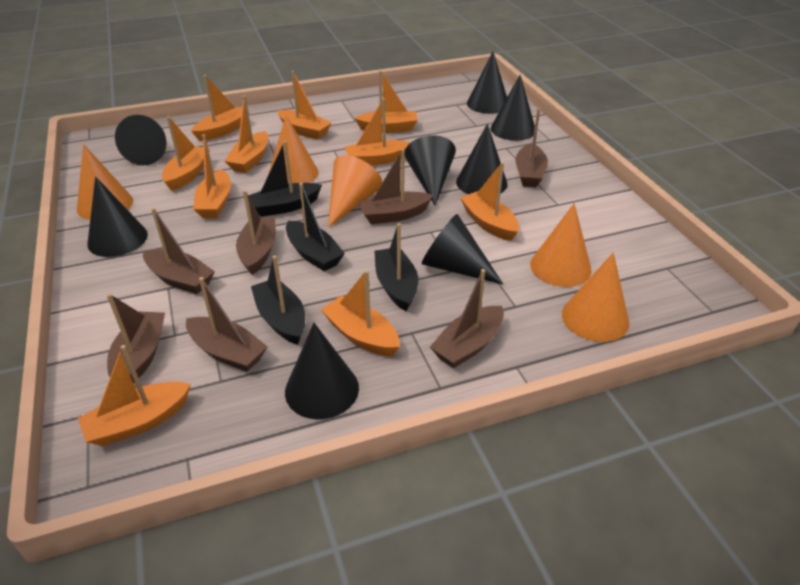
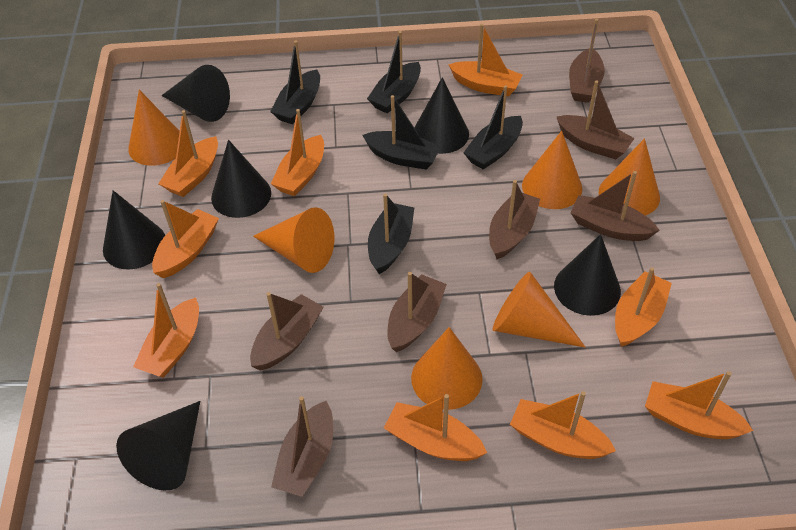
black boat: [248,141,322,217] [251,255,305,345] [286,183,345,271] [375,223,418,311] = 4 -> [270,41,320,124] [362,95,441,170] [367,31,421,113] [368,194,414,274] [464,85,523,170] = 5
black cone: [87,177,148,257] [115,115,167,165] [285,323,359,419] [405,135,456,206] [422,214,503,284] [456,124,507,194] [467,52,507,114] [491,75,535,141] = 8 -> [103,190,165,270] [116,401,200,491] [162,65,230,122] [211,140,271,218] [414,77,469,154] [554,234,621,316] = 6
orange boat: [78,345,191,446] [162,116,210,191] [191,75,242,141] [193,135,231,218] [225,96,268,173] [278,71,332,140] [321,270,400,356] [345,98,411,166] [354,71,418,133] [460,162,519,241] = 10 -> [133,283,199,378] [152,200,219,278] [158,110,218,197] [271,109,324,196] [384,394,487,461] [448,24,523,97] [510,391,616,459] [615,267,672,347] [645,371,753,439] = 9
orange cone: [77,144,133,220] [268,115,319,184] [328,155,382,228] [530,203,592,287] [562,253,629,342] = 5 -> [128,90,180,166] [253,207,334,273] [411,327,483,410] [493,272,585,347] [522,131,582,209] [599,138,660,216] = 6

